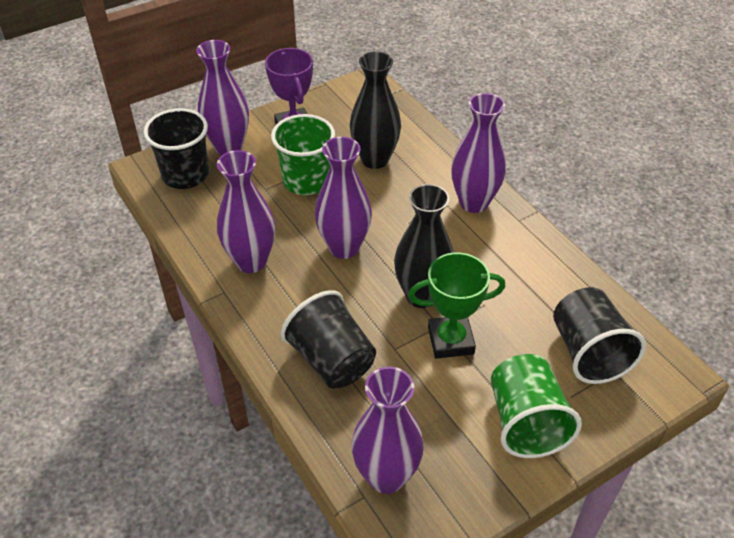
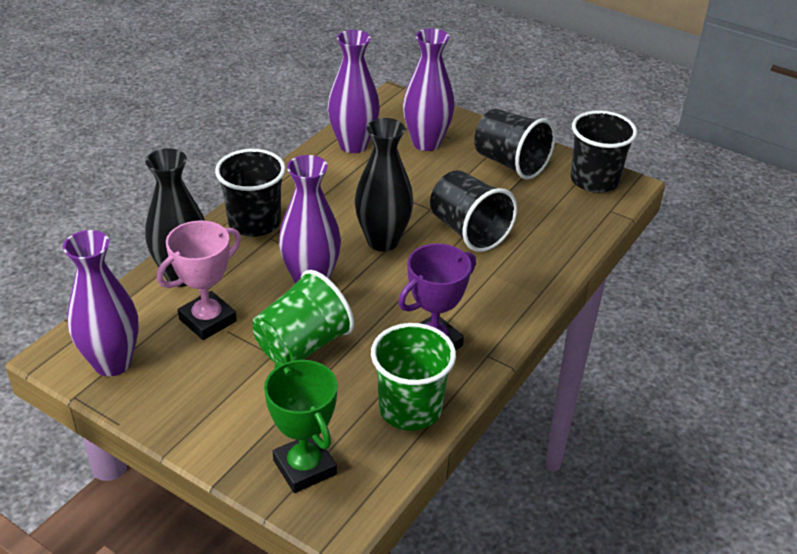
black cup: [144,108,209,189] [281,290,376,389] [553,287,646,384] = 3 -> [215,149,286,237] [430,170,517,252] [475,109,555,179] [570,110,637,193] = 4
pink trophy: none = 0 -> [157,220,241,340] = 1
purple vase: [196,40,249,155] [217,150,275,273] [315,137,372,259] [351,367,424,494] [451,93,506,213] = 5 -> [63,230,139,377] [279,155,341,284] [328,30,380,153] [403,28,455,151] = 4

